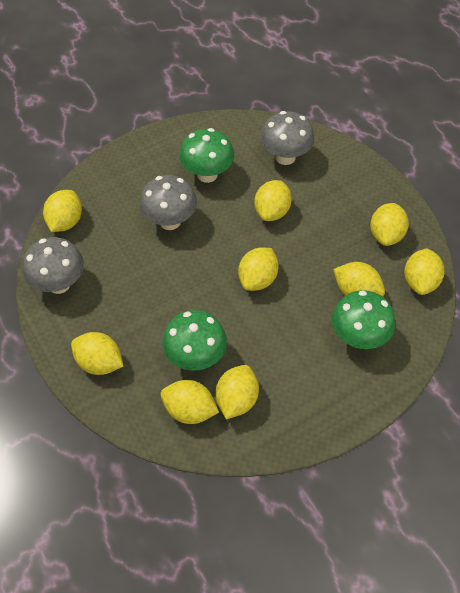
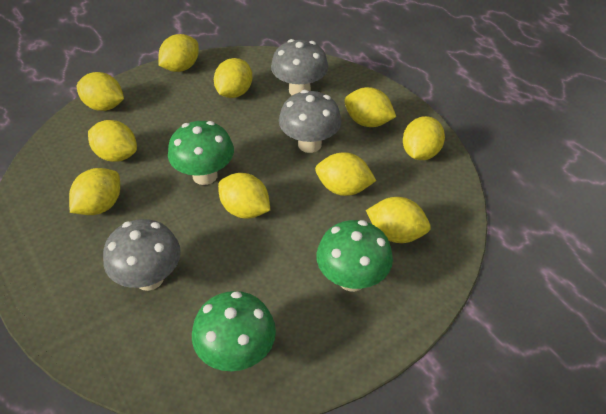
yellow lemon: [43,190,82,232] [71,332,123,375] [161,380,219,424] [216,365,259,419] [238,247,279,291] [254,180,292,221] [333,262,385,297] [370,203,409,246] [404,248,444,295] = 9 -> [69,168,120,215] [77,72,124,111] [88,120,137,162] [158,34,199,72] [214,58,252,98] [218,173,270,219] [315,152,376,196] [344,87,396,127] [366,197,431,243] [403,116,445,160] = 10

